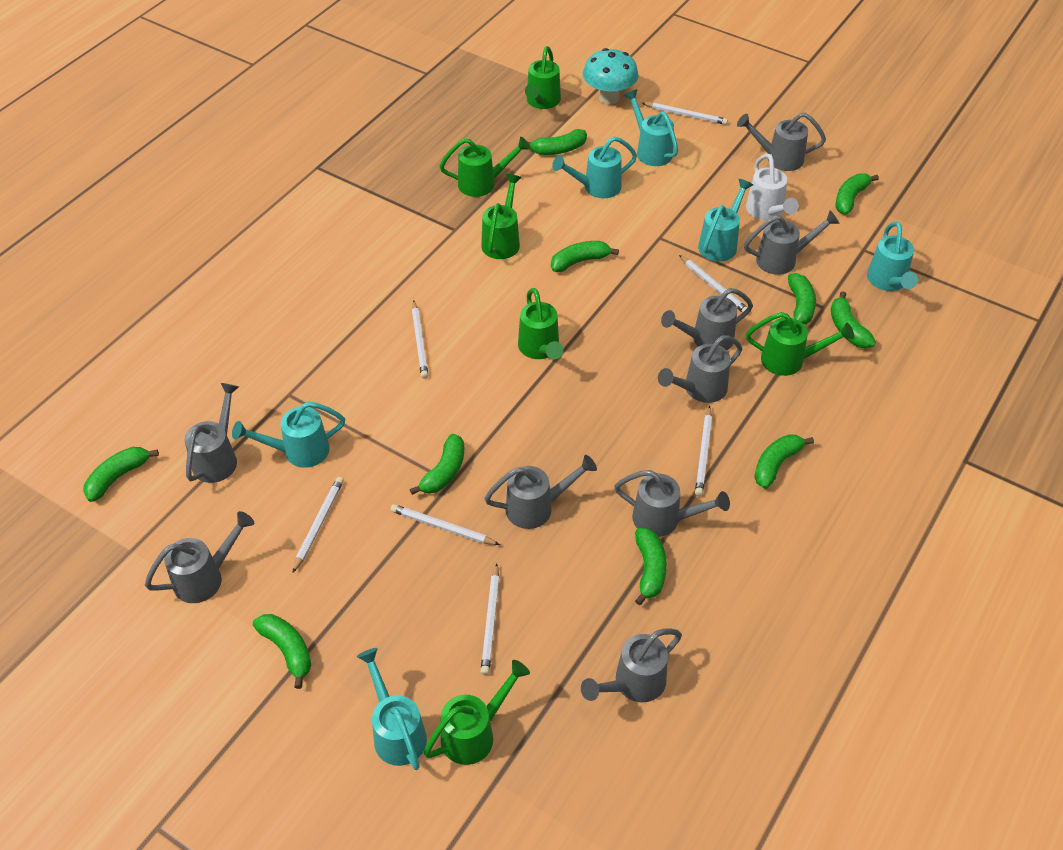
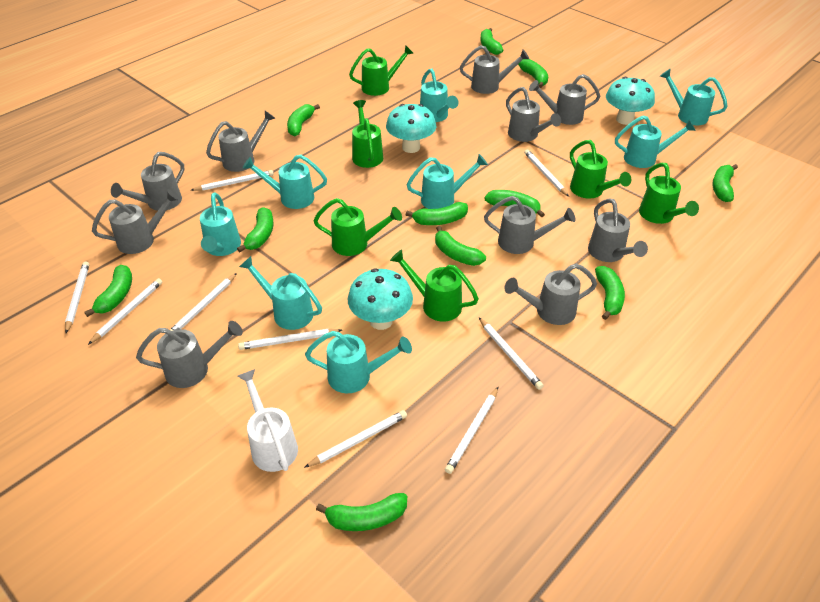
green banana: [83,447,159,502] [253,614,311,689] [410,434,464,495] [528,129,587,155] [551,241,619,272] [635,528,667,605] [754,434,814,489] [788,273,816,325] [831,291,876,349] [836,173,879,215] = 10 -> [84,265,132,317] [237,207,274,252] [287,104,320,136] [316,493,407,531] [406,202,468,225] [435,226,486,266] [480,28,503,55] [484,190,545,218] [518,59,548,88] [595,266,625,320] [712,164,738,202] = 11
grey watering can: [145,511,254,603] [184,383,239,483] [484,455,597,529] [581,628,682,702] [614,470,730,537] [658,335,742,403] [661,288,753,350] [737,113,826,171] [744,211,840,275] = 9 -> [92,189,180,254] [111,152,184,211] [136,321,243,388] [206,111,275,172] [460,45,529,94] [484,196,576,254] [504,263,597,325] [506,87,561,142] [529,74,601,125] [588,198,648,262] = 10
turquoise mushroom: [583,48,639,104] = 1 -> [348,268,413,330] [386,104,436,153] [606,77,655,125] = 3
turquoise watering can: [232,401,345,468] [357,648,427,770] [552,136,637,198] [624,89,678,166] [698,179,753,262] [867,221,918,291] = 6 -> [200,192,241,256] [239,256,322,330] [243,155,327,209] [305,331,412,393] [407,154,488,209] [420,69,459,122] [615,115,696,168] [660,69,728,125] = 8
white pencil: [292,477,344,573] [390,504,500,545] [412,301,428,379] [480,563,499,675] [642,102,728,125] [679,255,747,313] [695,406,712,496] = 7 -> [65,261,89,333] [88,278,163,345] [170,273,237,331] [190,170,274,191] [238,329,342,350] [304,410,407,468] [445,387,498,474] [479,318,543,390] [524,149,569,197] = 9

